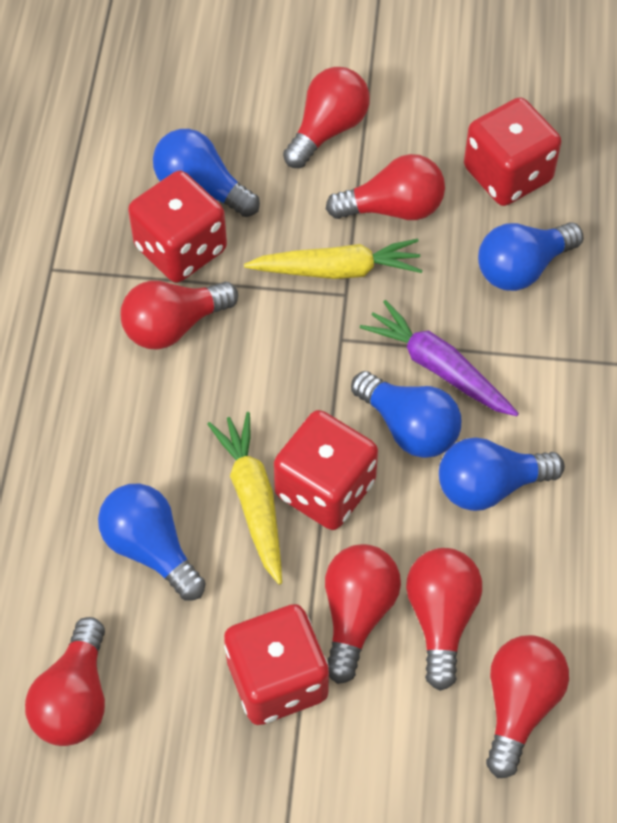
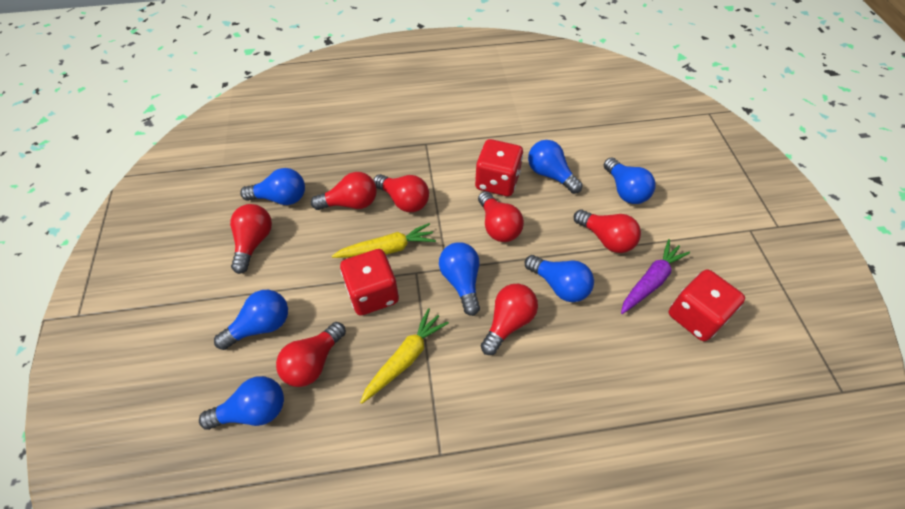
blue light bulb: [98,484,206,601] [153,129,260,217] [351,371,461,458] [439,438,565,511] [478,222,583,291] = 5 -> [199,376,284,430] [214,290,288,350] [240,168,305,205] [439,242,480,316] [525,255,594,302] [528,140,583,194] [604,157,656,204] = 7
red dice: [128,170,227,283] [224,604,329,725] [274,410,378,530] [464,97,561,206] = 4 -> [340,249,399,316] [475,139,523,196] [669,269,745,341] = 3

